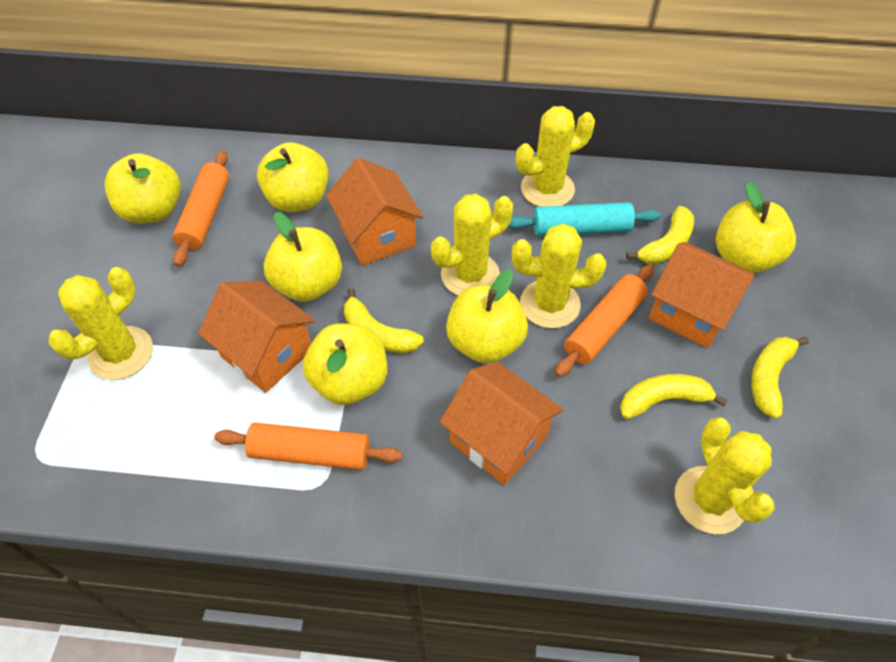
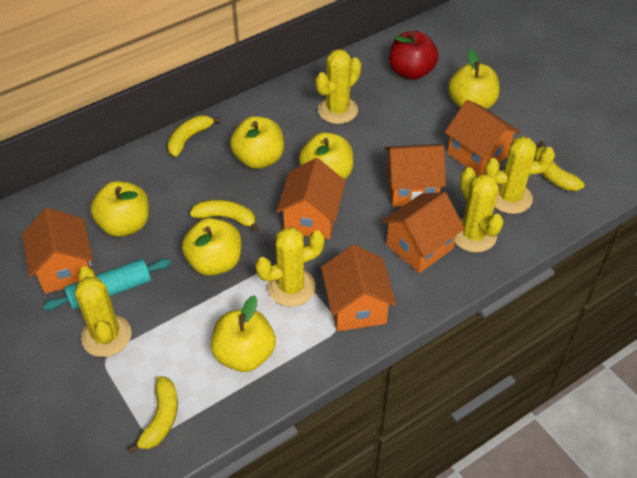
orange house: [198,281,315,393] [326,158,423,266] [440,362,563,485] [649,242,755,348] = 4 -> [22,208,93,294] [276,158,346,239] [321,245,396,331] [382,192,465,273] [385,144,446,207] [445,100,520,175] = 6
orange rolling pin: [173,151,229,267] [214,423,403,470] [555,265,654,377] = 3 -> none = 0
red apple: none = 0 -> [389,31,438,80] = 1

